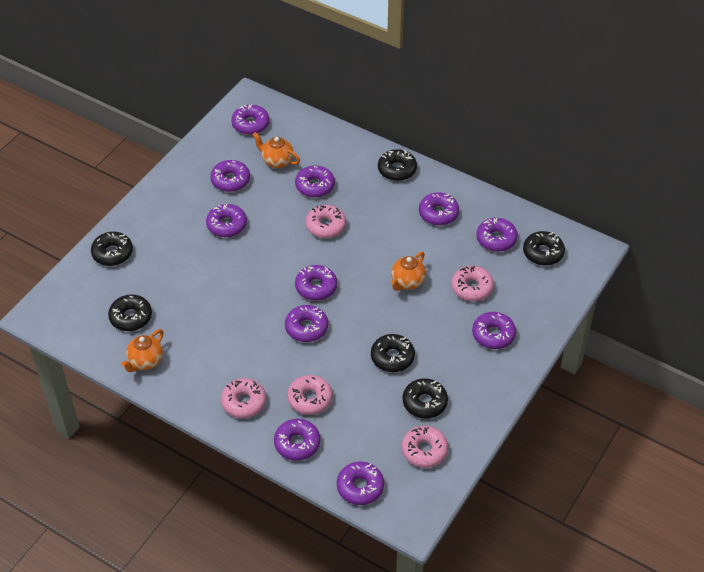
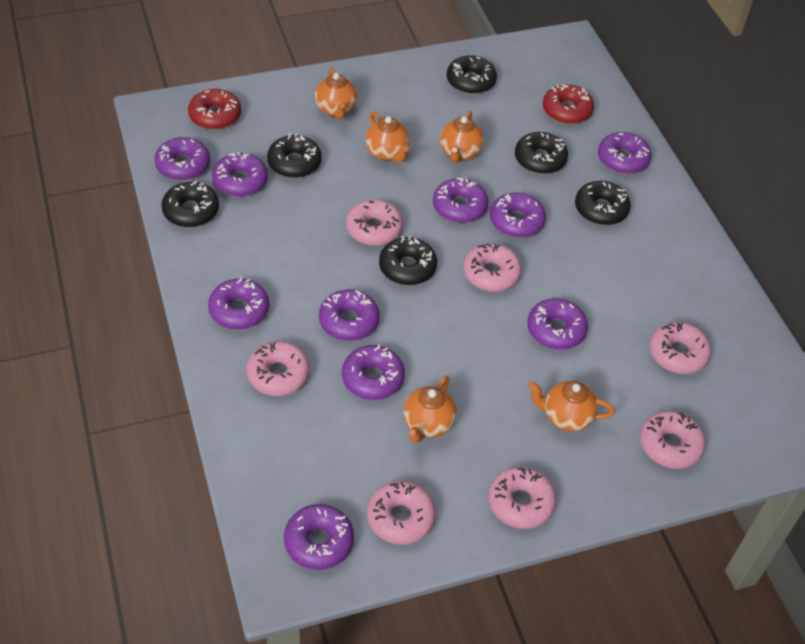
orange teapot: [121,329,163,372] [252,132,300,168] [391,251,426,291] = 3 -> [315,68,357,119] [365,112,409,162] [403,376,457,443] [440,111,484,163] [528,381,615,432] = 5
pink donut: [221,378,266,418] [287,375,332,415] [305,205,346,238] [402,426,448,468] [451,266,494,301] = 5 -> [246,341,310,396] [346,200,403,246] [367,481,436,544] [463,243,522,292] [488,466,556,529] [640,411,706,469] [649,322,711,374] = 7
purple donut: [206,204,247,237] [210,160,250,192] [231,104,270,135] [274,419,320,461] [285,305,328,342] [295,165,335,198] [295,265,337,301] [337,461,384,505] [419,193,459,225] [472,312,516,349] [476,218,518,252] = 11 -> [155,137,210,181] [208,277,269,330] [212,152,268,197] [284,504,354,570] [319,290,380,341] [342,345,405,400] [433,178,488,223] [490,193,546,238] [527,298,588,350] [598,132,651,174] = 10
red donut: none = 0 -> [188,89,241,130] [543,84,594,124] = 2

